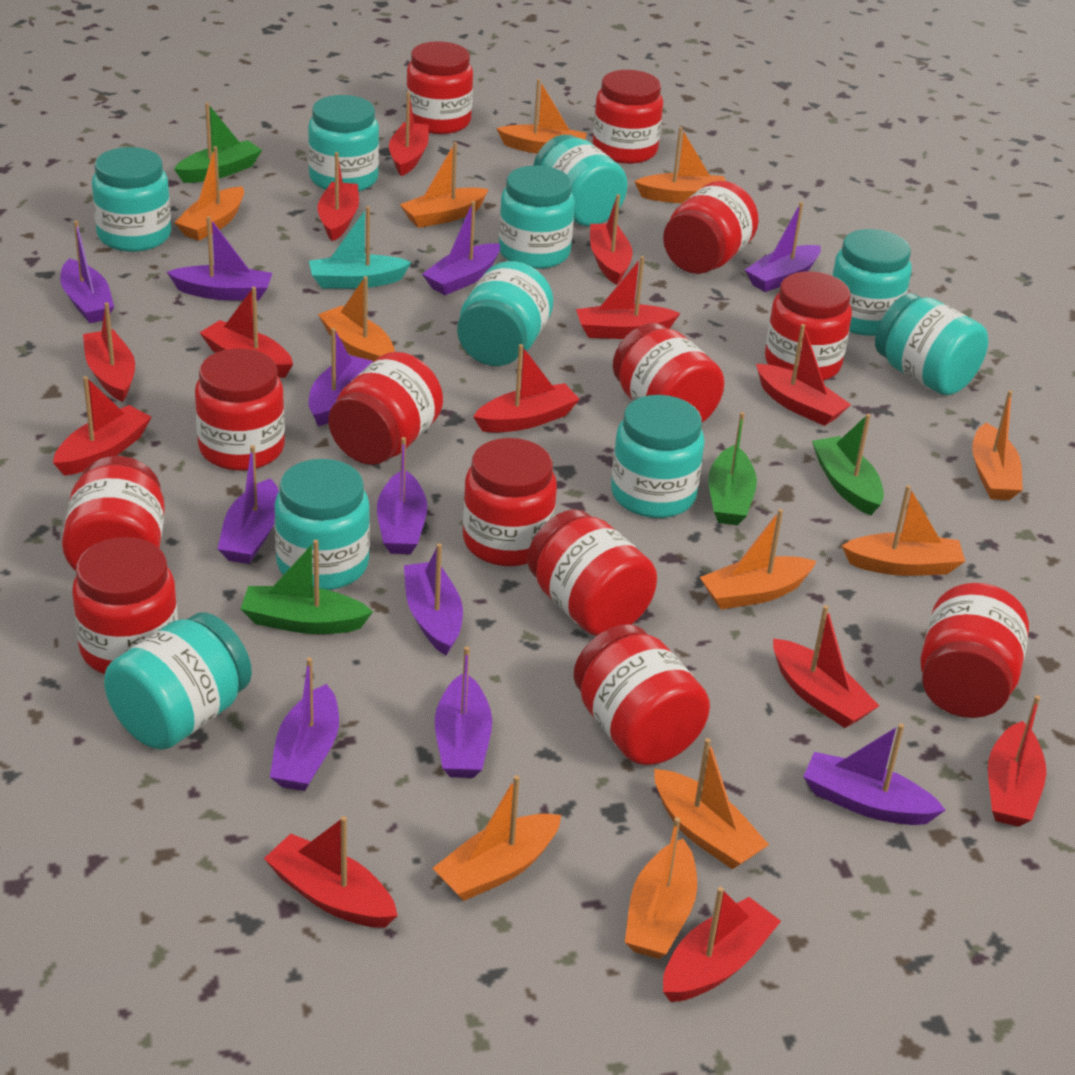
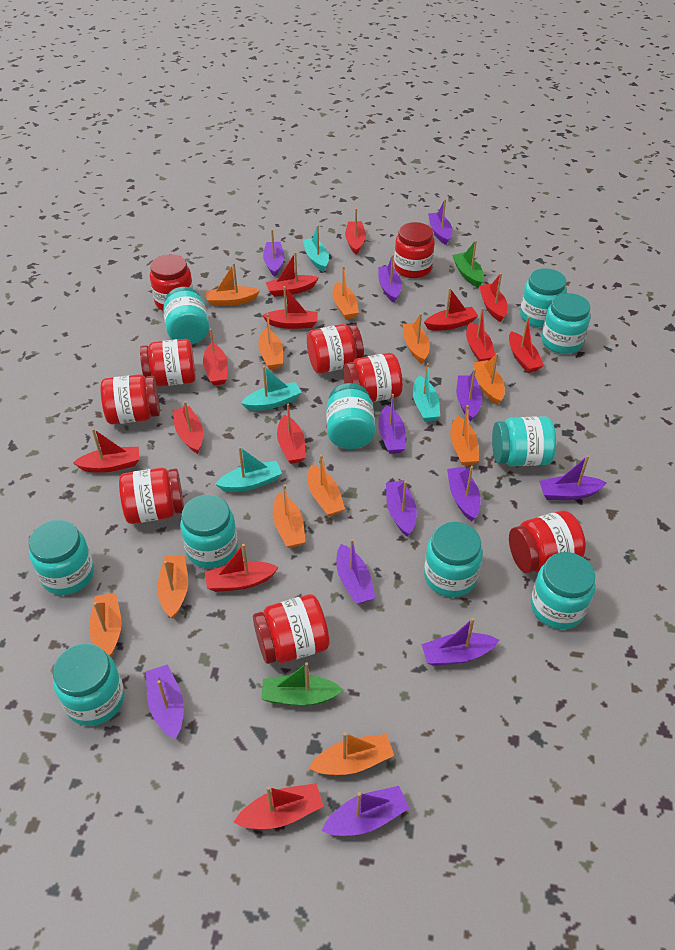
green boat: [174,103,262,183] [241,540,373,634] [708,412,757,525] [812,414,884,516] = 4 -> [261,662,343,706] [452,240,484,288] = 2
purple boat: [60,221,114,323] [167,216,272,301] [218,445,279,564] [270,657,339,791] [309,328,373,427] [377,437,427,554] [404,543,463,656] [422,201,500,295] [435,646,492,778] [745,202,821,292] [803,723,945,825] = 11 -> [146,664,184,739] [263,229,285,277] [322,786,409,836] [337,539,376,604] [378,254,402,303] [378,394,405,454] [386,480,417,536] [421,618,499,666] [428,199,452,245] [447,466,481,521] [457,369,482,421] [539,455,607,500] = 12
red jar: [62,456,165,571] [72,537,178,674] [195,348,285,471] [329,352,443,465] [406,41,473,134] [463,438,557,566] [527,509,657,636] [573,624,710,765] [593,70,663,164] [613,323,724,423] [663,181,759,274] [765,271,852,381] [920,583,1029,718] = 13 -> [101,374,160,424] [119,468,184,524] [140,339,196,386] [150,254,193,311] [253,594,329,664] [307,324,364,373] [343,353,403,402] [394,222,435,278] [509,511,586,573] = 9
turquoise boat: [309,206,412,289] = 1 -> [215,447,282,492] [241,366,302,411] [303,225,329,272] [412,363,440,422] = 4

